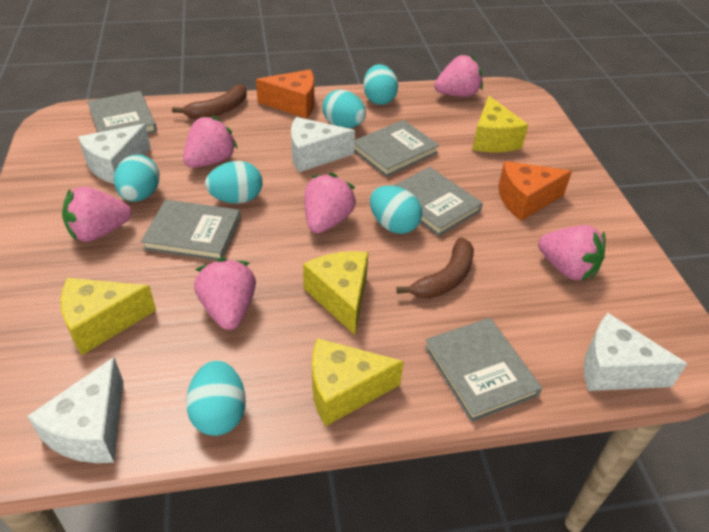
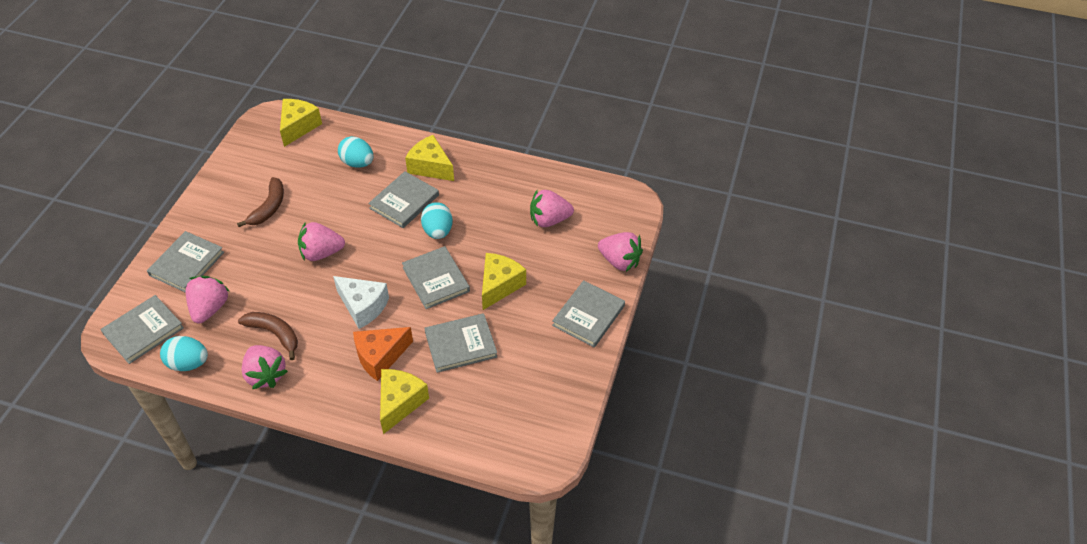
grey book: [87,91,157,134] [141,200,241,260] [354,120,439,177] [393,167,483,236] [424,318,542,422] = 5 -> [100,295,184,364] [147,231,224,293] [368,171,439,228] [402,246,470,309] [424,313,497,373] [552,280,625,348] = 6
orange cheese: [256,70,314,119] [498,161,572,221] = 2 -> [353,327,413,381] = 1
pink strawberry: [62,186,132,242] [183,115,238,168] [194,258,256,330] [304,173,356,233] [434,55,483,97] [538,225,606,281] = 6 -> [186,276,229,323] [242,345,288,389] [298,222,345,261] [530,189,574,227] [598,232,643,272] = 5
turquoise egg: [114,155,160,202] [186,361,246,436] [205,161,263,204] [322,90,366,128] [363,64,398,105] [370,185,422,234] = 6 -> [160,336,208,371] [338,136,373,168] [421,202,453,239] = 3
white cheese: [27,357,123,463] [78,124,151,184] [291,117,355,172] [584,313,687,391] = 4 -> [333,276,389,329] = 1

